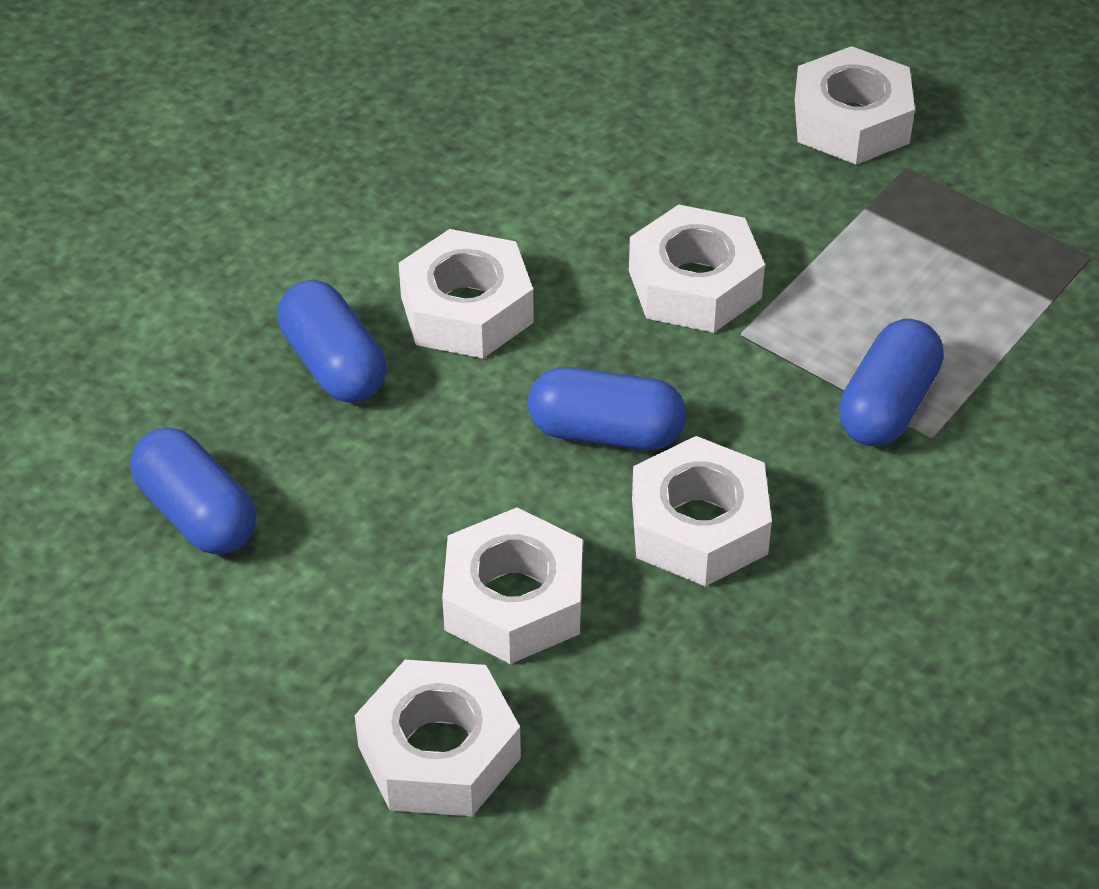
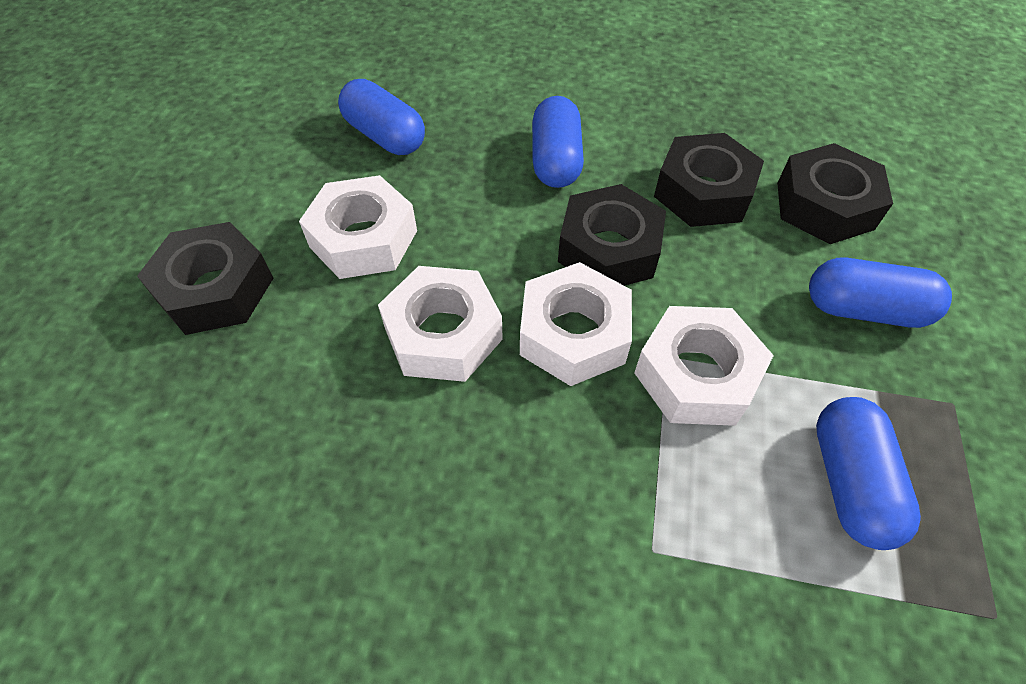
black nut: none = 0 -> [137,222,274,335] [558,184,666,286] [654,133,764,227] [777,143,893,244] = 4
white nut: [355,660,521,816] [398,229,534,358] [442,507,583,664] [629,204,765,333] [632,436,772,586] [795,46,915,165] = 6 -> [299,175,417,279] [378,266,503,382] [520,262,632,386] [634,306,774,426] = 4

